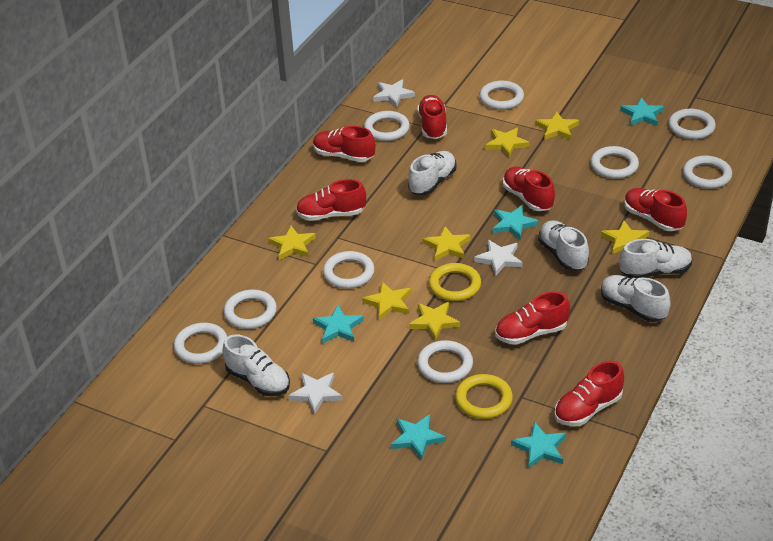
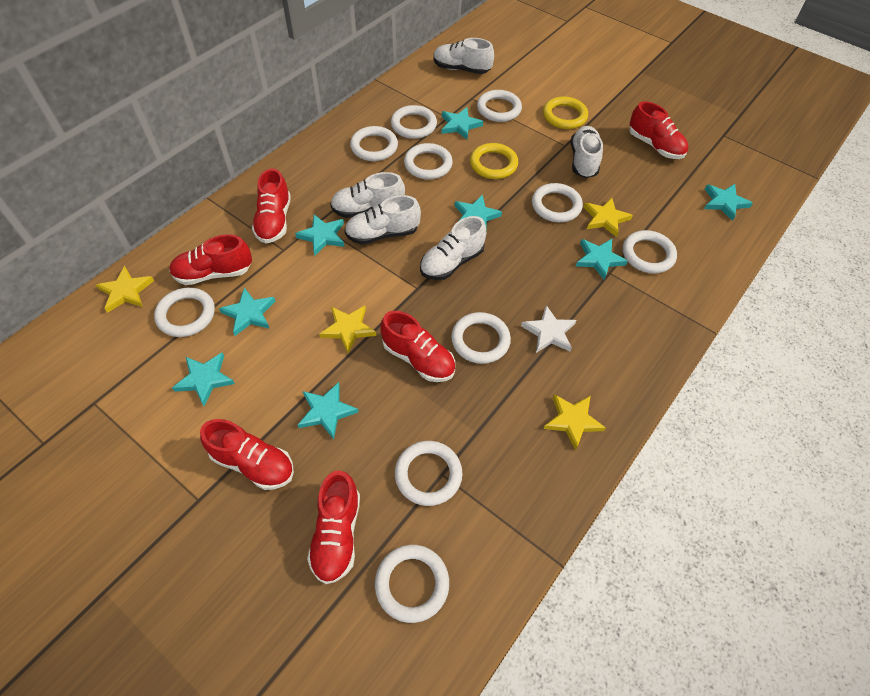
red shoe: [296,179,366,221] [313,126,375,162] [417,95,447,139] [495,291,570,345] [503,167,555,211] [555,361,624,426] [624,188,687,231] = 7 -> [169,234,252,285] [200,419,294,490] [252,168,291,243] [307,471,360,584] [381,311,455,382] [629,101,688,159] = 6
turquoise star: [313,305,364,343] [391,414,446,460] [493,205,539,240] [511,422,566,469] [620,97,664,126] = 5 -> [172,353,235,406] [219,288,275,336] [295,215,345,256] [298,382,359,439] [442,107,483,139] [455,195,502,231] [576,239,628,280] [704,184,753,221] = 8
white ring: [174,323,228,364] [224,290,277,329] [323,251,375,289] [364,111,410,141] [417,340,473,383] [479,81,524,110] [591,146,639,179] [668,109,716,139] [683,155,732,189] = 9 -> [154,287,215,337] [350,126,398,161] [375,545,449,623] [391,105,437,139] [395,441,463,506] [404,143,453,179] [451,312,511,364] [477,90,522,122] [532,183,583,222] [623,230,677,274] = 10
white star: [288,373,343,415] [373,79,415,108] [474,240,523,276] = 3 -> [521,305,576,353] = 1
yellow star: [268,226,316,260] [362,282,411,320] [409,302,460,341] [423,226,470,261] [485,127,530,157] [535,111,579,140] [601,221,649,254] = 7 -> [96,266,154,313] [319,306,376,353] [543,394,606,450] [584,198,633,237] = 4

